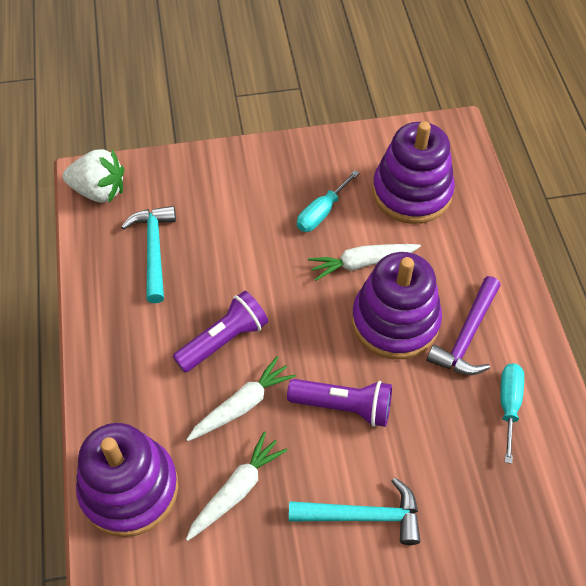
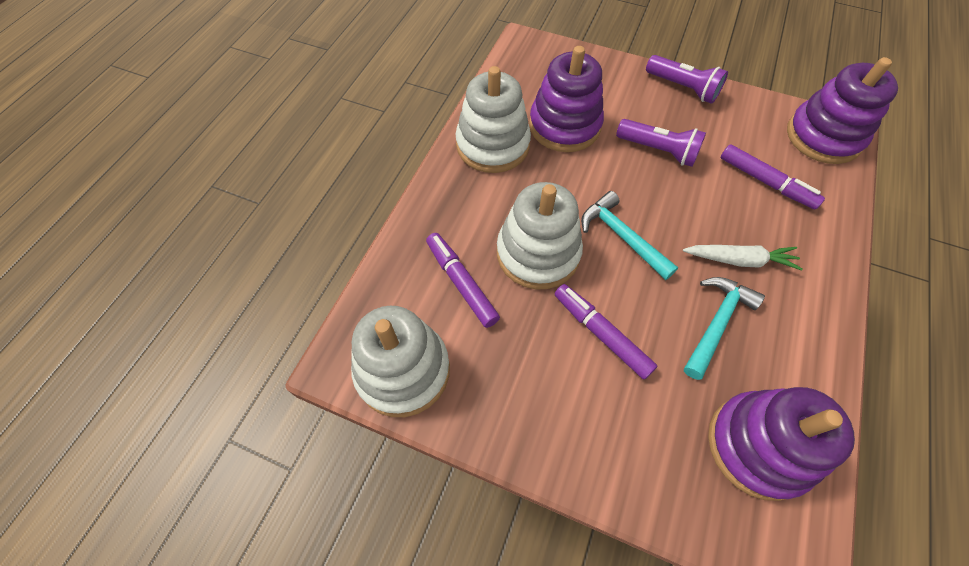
purple hammer: [427,276,501,375] = 1 -> none = 0
purple marker: none = 0 -> [426,233,500,328] [555,284,657,379] [720,144,825,210] = 3
turquoise screwdriver: [297,170,359,232] [500,363,524,464] = 2 -> none = 0
white carrot: [186,356,296,441] [186,432,288,541] [308,244,421,281] = 3 -> [683,245,803,271] = 1
white stacking toy: none = 0 -> [351,306,450,417] [456,66,531,173] [497,182,583,289] = 3
white strawberry: [63,149,124,203] = 1 -> none = 0

